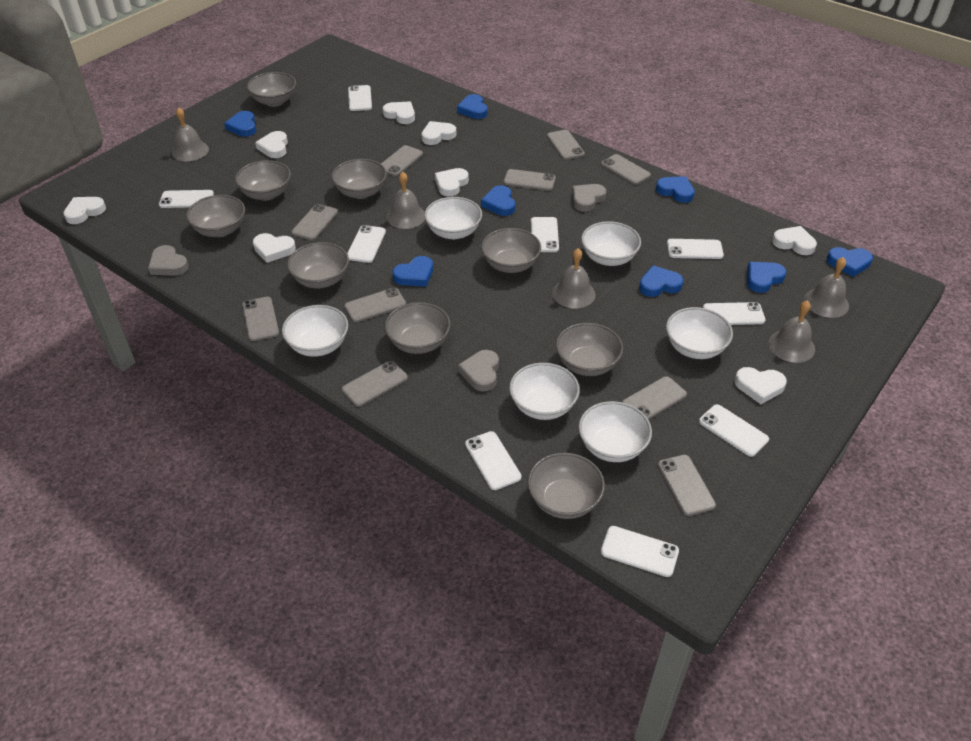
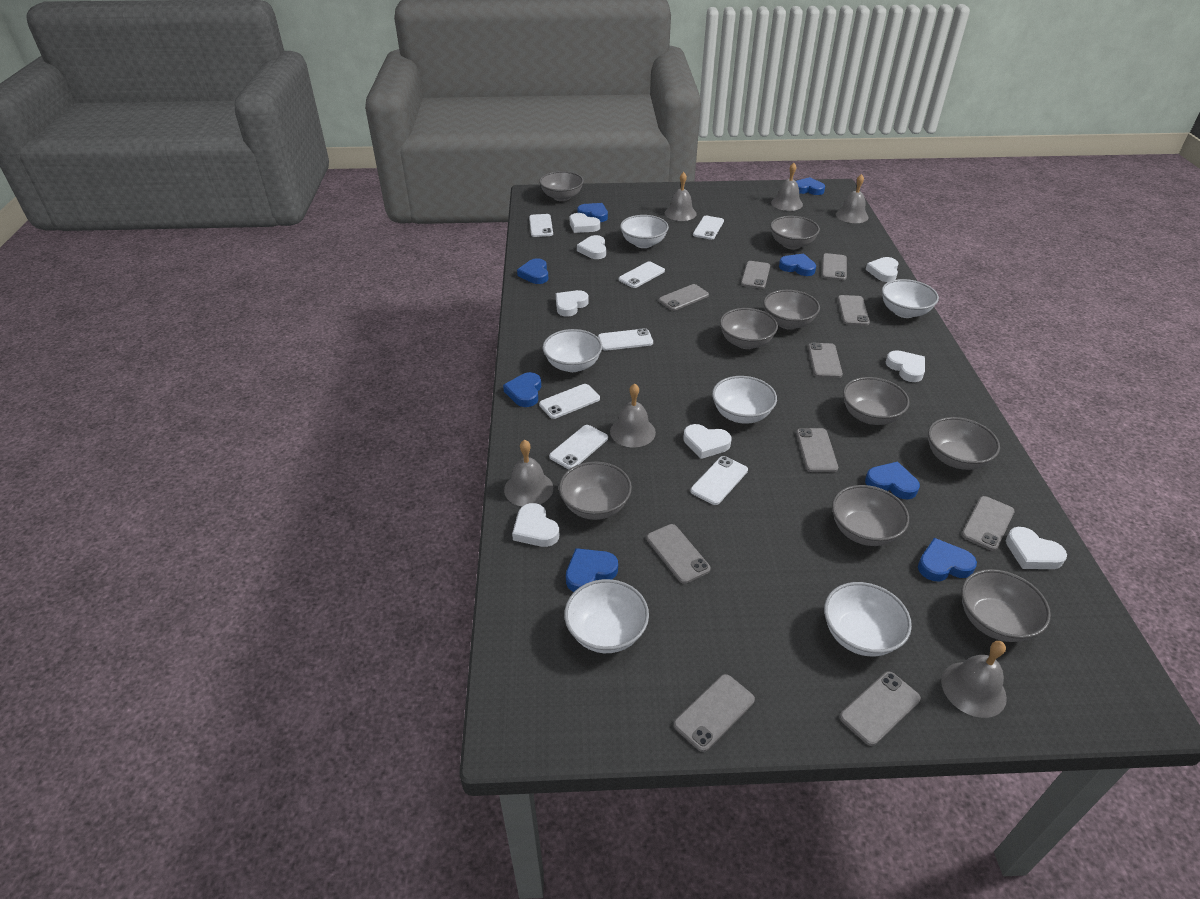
grey bell: [172,107,209,161] [387,172,425,229] [552,248,596,308] [768,300,815,363] [804,257,849,318] = 5 -> [504,440,553,506] [610,383,656,447] [665,172,697,221] [771,163,803,211] [836,174,868,223] [941,641,1007,718] = 6
grey heart: [148,245,189,276] [458,350,499,391] [572,184,606,212] = 3 -> none = 0
white phone: [159,190,214,208] [347,225,386,263] [348,85,372,111] [465,431,522,490] [531,217,559,252] [601,526,679,577] [667,239,724,259] [699,404,769,457] [703,302,765,325] = 9 -> [529,214,553,237] [539,384,600,419] [549,425,608,469] [598,328,653,351] [619,262,665,288] [691,456,748,505] [693,216,724,240] = 7

